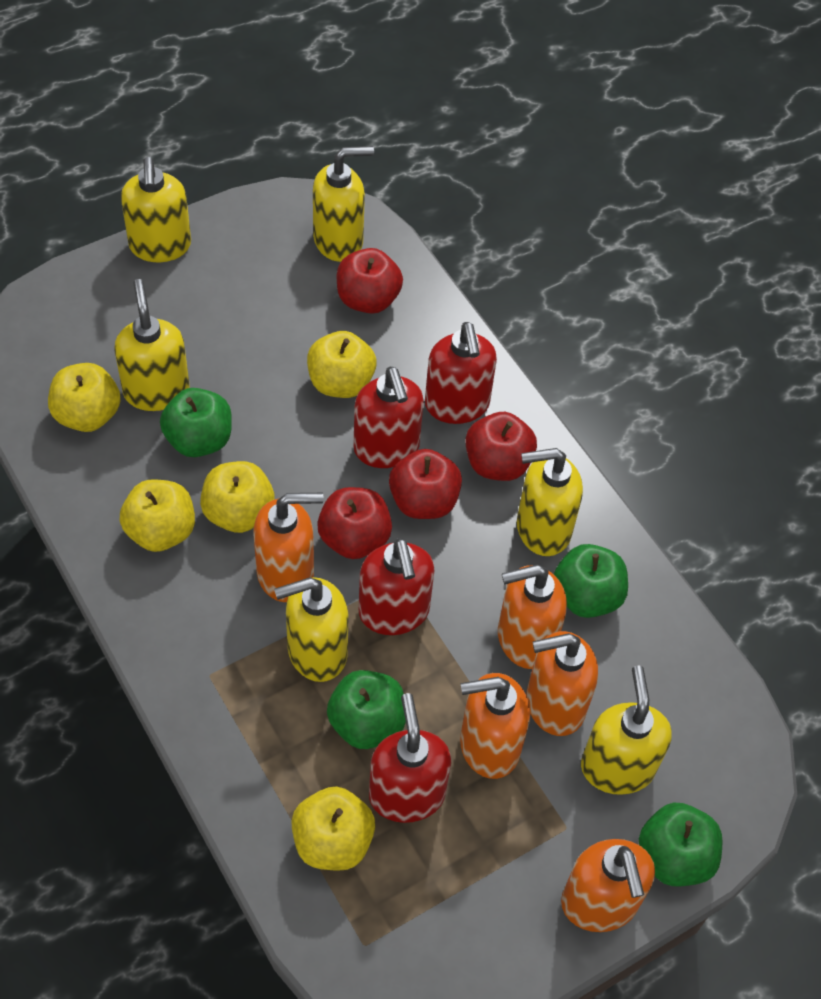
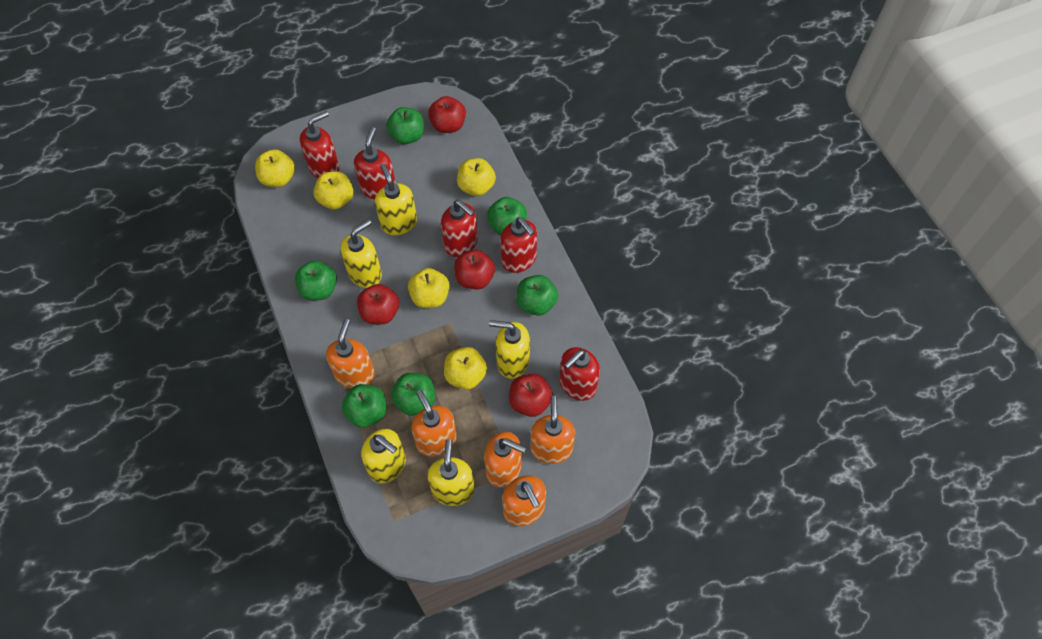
green apple: [160,388,232,457] [327,670,406,749] [554,544,628,618] [639,802,723,886] = 4 -> [295,260,337,300] [342,384,386,428] [386,107,424,144] [391,373,435,416] [487,197,527,235] [517,275,558,316] = 6
red soap dispenser: [353,367,424,468] [359,538,435,635] [369,693,451,823] [425,322,497,424] = 4 -> [300,111,340,178] [354,127,396,199] [441,200,478,257] [500,217,537,273] [559,347,600,401] = 5
yellow soap dispenser: [115,279,189,411] [121,157,191,262] [274,577,348,682] [313,146,374,262] [517,448,583,556] [581,665,672,795] = 6 -> [340,219,382,288] [361,429,406,483] [375,163,417,235] [427,439,475,506] [489,320,530,379] = 5

